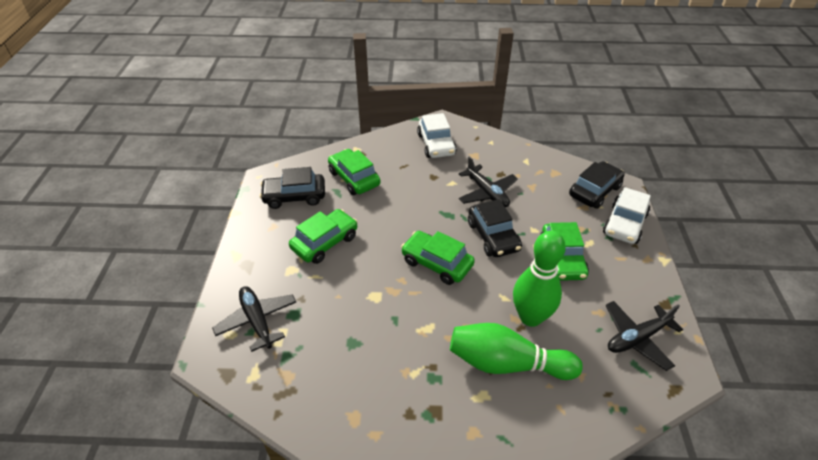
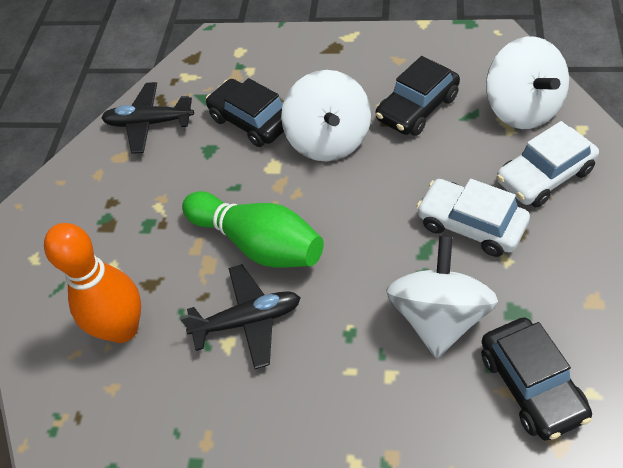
black plane: [212,286,296,352] [459,156,518,207] [605,301,683,371] = 3 -> [102,82,194,154] [180,264,301,369] = 2
green bowling pin: [450,323,583,380] [513,231,566,327] = 2 -> [182,191,324,267] = 1
green car: [289,209,357,264] [328,149,380,195] [401,231,475,285] [540,222,589,281] = 4 -> none = 0
orange bowling pin: none = 0 -> [44,223,141,343] = 1
white spinning top: none = 0 -> [281,70,371,161] [386,236,498,358] [486,37,569,129] = 3

